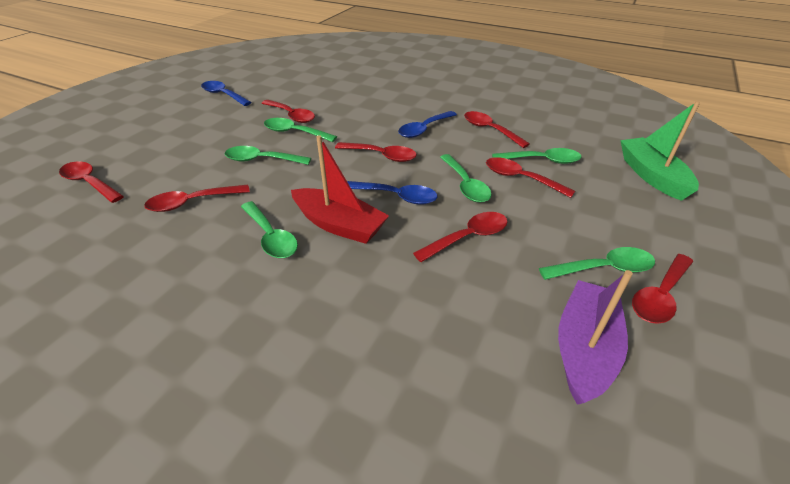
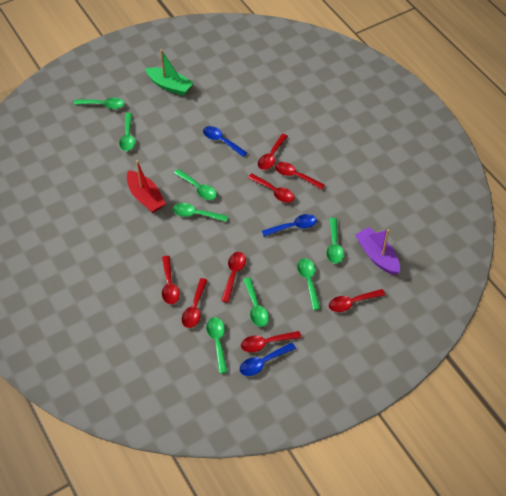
green spoon: [224,146,311,165] [241,201,298,258] [264,118,337,142] [440,154,492,203] [492,148,582,164] [539,247,655,280] = 6 -> [74,98,124,109] [119,113,135,151] [173,203,228,222] [174,169,217,200] [206,317,228,374] [243,277,269,327] [297,258,321,310] [326,218,344,264] = 8

